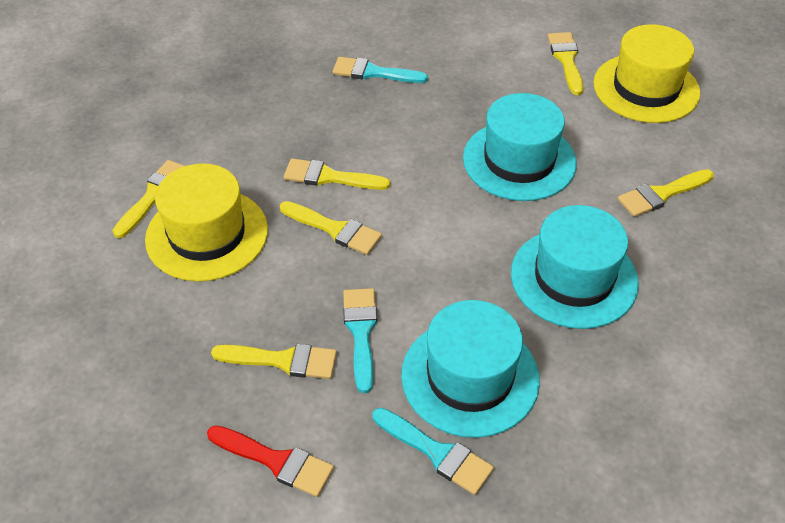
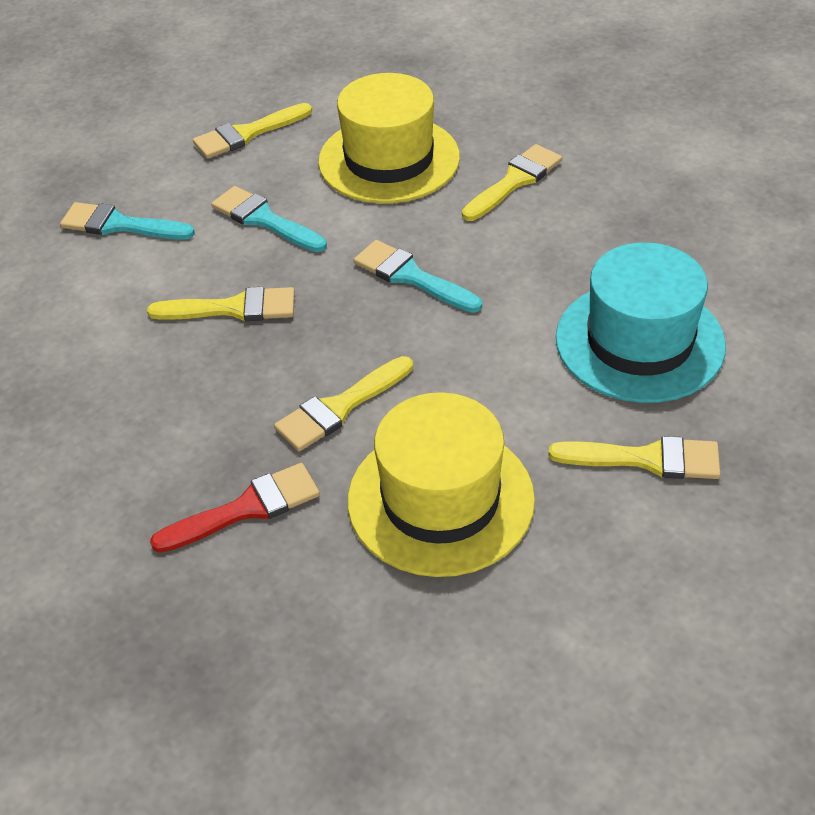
turquoise hat: [401,300,540,438] [463,93,577,201] [511,205,639,329] = 3 -> [556,242,726,403] = 1
yellow brush: [113,160,184,238] [211,344,337,379] [280,201,382,255] [284,158,390,190] [547,32,584,95] [618,169,714,217] = 6 -> [147,287,295,321] [193,103,312,159] [274,356,413,451] [462,144,562,221] [549,436,720,479] = 5

